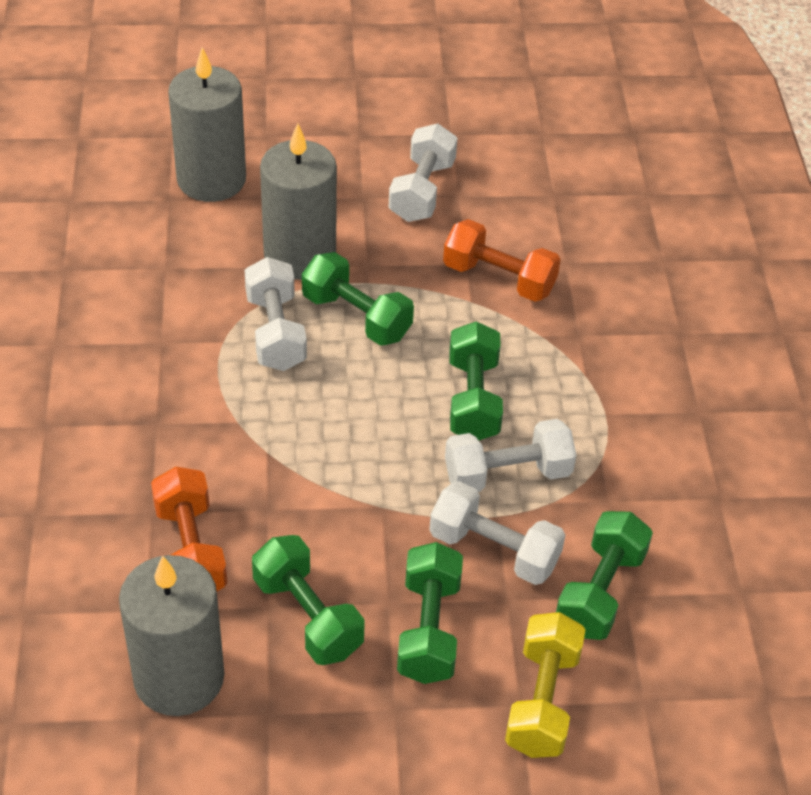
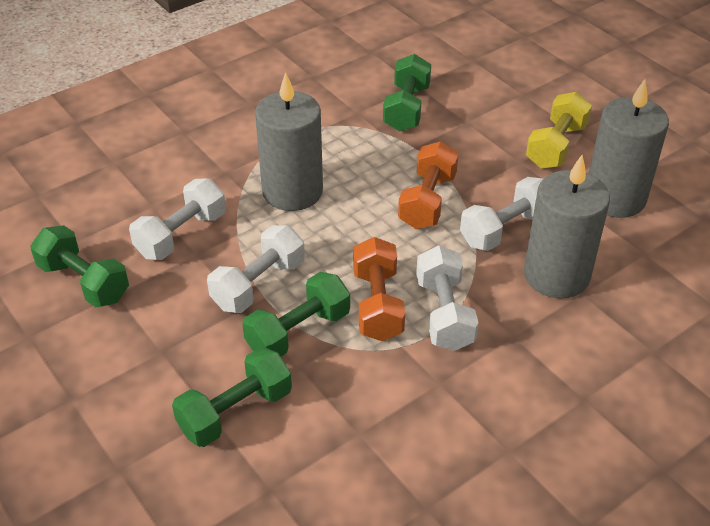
green dumbbell: [252,535,365,665] [302,252,414,346] [397,542,463,684] [450,321,503,440] [556,511,653,640] = 5 -> [30,225,129,307] [172,347,292,447] [242,272,350,356] [383,54,431,131] = 4

